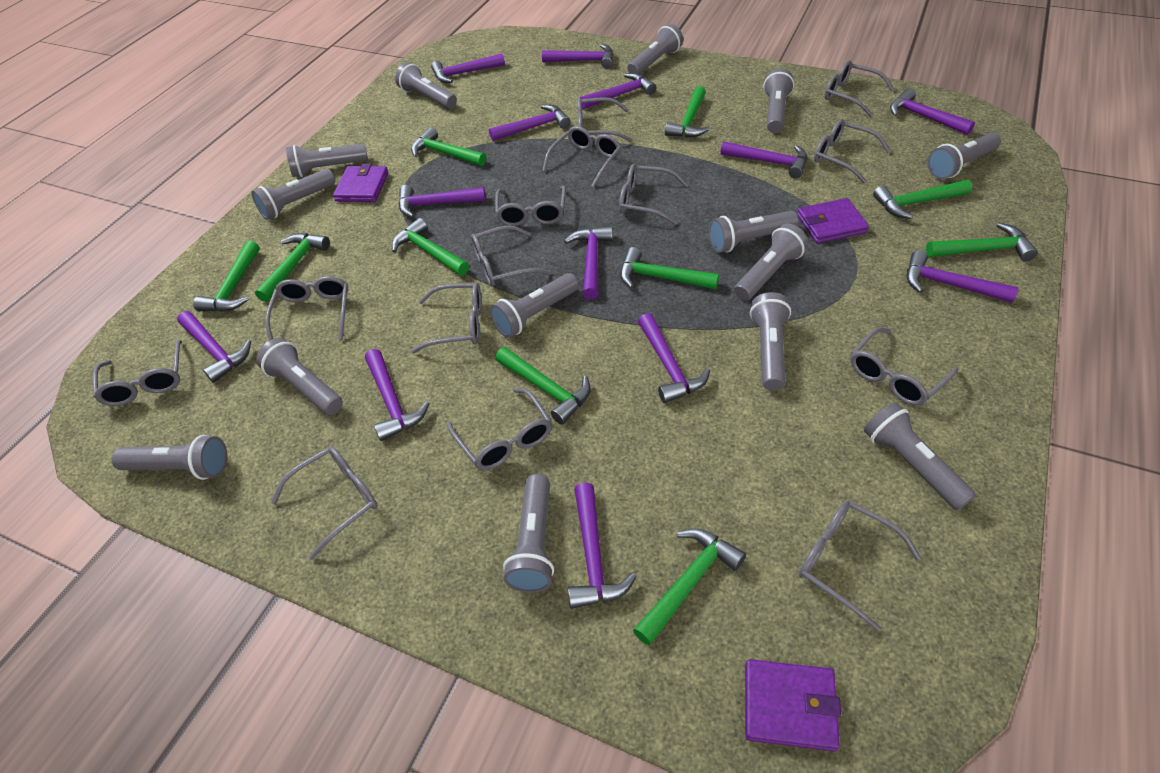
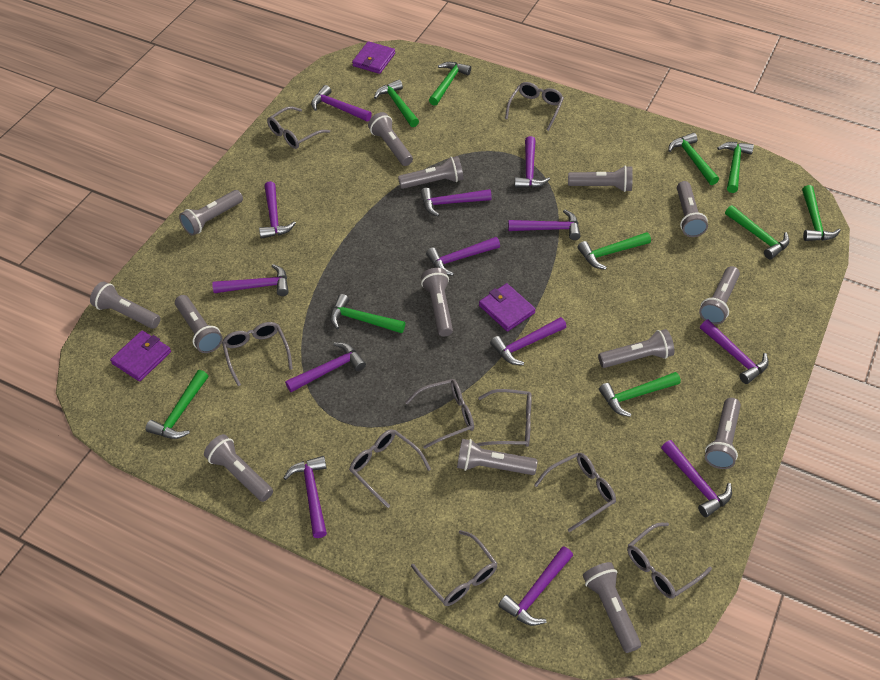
grey glasses: [93,340,182,406] [265,276,349,341] [271,446,378,560] [411,283,482,354] [447,388,552,470] [471,225,551,287] [495,186,566,226] [542,126,621,188] [578,97,632,142] [619,164,688,225] [799,501,921,632] [814,119,891,183] [825,61,894,117] [850,327,958,406] = 14 -> [222,322,293,386] [267,106,330,149] [349,429,431,508] [405,379,474,449] [411,530,498,606] [476,389,532,447] [505,82,564,131] [534,453,616,532] [627,523,712,599] = 9

